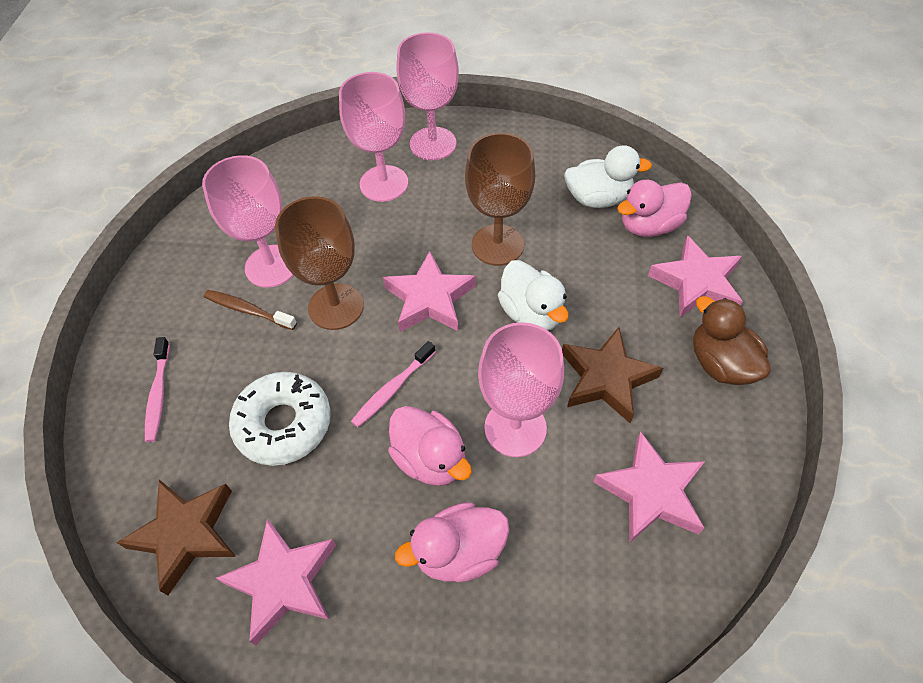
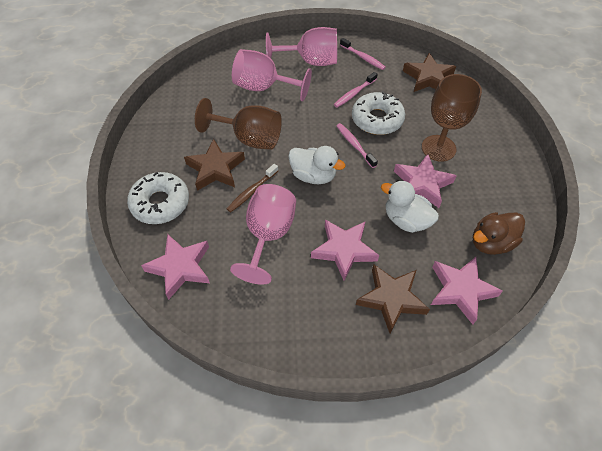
brown star: [116,480,236,595] [562,327,663,423] = 2 -> [184,139,245,191] [356,264,430,333] [403,53,456,92] = 3
pink duck: [388,406,472,486] [395,502,509,582] [617,180,692,237] = 3 -> none = 0
pink goblet: [202,155,294,288] [339,72,408,202] [396,32,459,160] [478,322,564,457] = 4 -> [230,184,296,285] [232,49,312,101] [266,27,337,66] = 3
pink toothbrush: [145,337,170,442] [351,341,435,427] = 2 -> [334,72,378,107] [337,123,378,168] [340,38,386,70] = 3
white donut: [229,372,331,466] = 1 -> [127,172,189,224] [352,91,405,135] = 2

